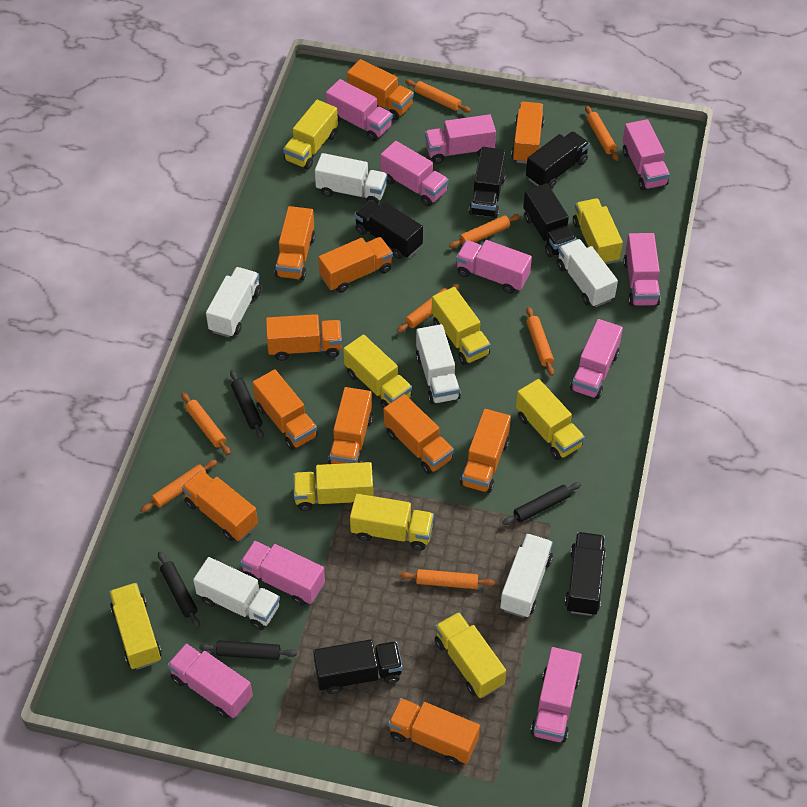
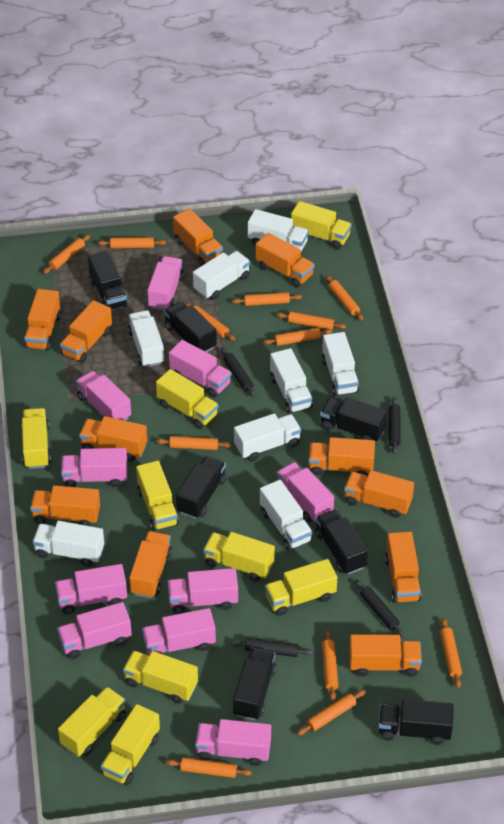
black truck: [313,639,403,694] [354,200,423,259] [469,147,506,218] [523,183,577,257] [526,131,590,189] [565,532,606,616] = 6 -> [88,251,128,310] [164,302,217,352] [176,456,226,519] [233,647,277,720] [315,509,368,575] [320,397,387,442] [378,699,454,745] = 7
orange rolling pin: [141,460,217,513] [181,393,231,455] [397,284,459,333] [400,569,495,589] [405,80,471,113] [449,214,521,248] [526,307,554,376] [585,106,619,161] = 8 -> [43,235,90,274] [98,237,166,248] [156,436,231,450] [166,757,252,778] [185,303,235,341] [232,292,302,306] [263,328,332,346] [277,312,346,330] [297,690,365,735] [322,630,338,701] [326,275,363,321] [440,618,462,688] = 12
white truck: [193,557,280,630] [206,267,261,337] [315,153,387,204] [416,324,461,404] [500,533,553,618] [557,239,618,307] = 6 -> [33,521,104,567] [128,310,165,367] [193,251,250,300] [234,413,301,461] [248,209,309,251] [260,480,312,550] [270,348,313,414] [322,332,359,396] = 8

